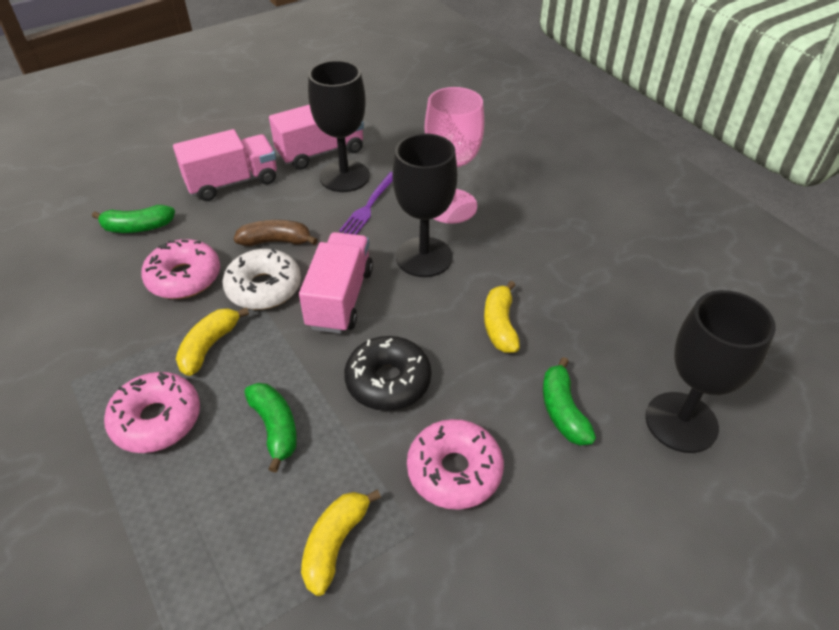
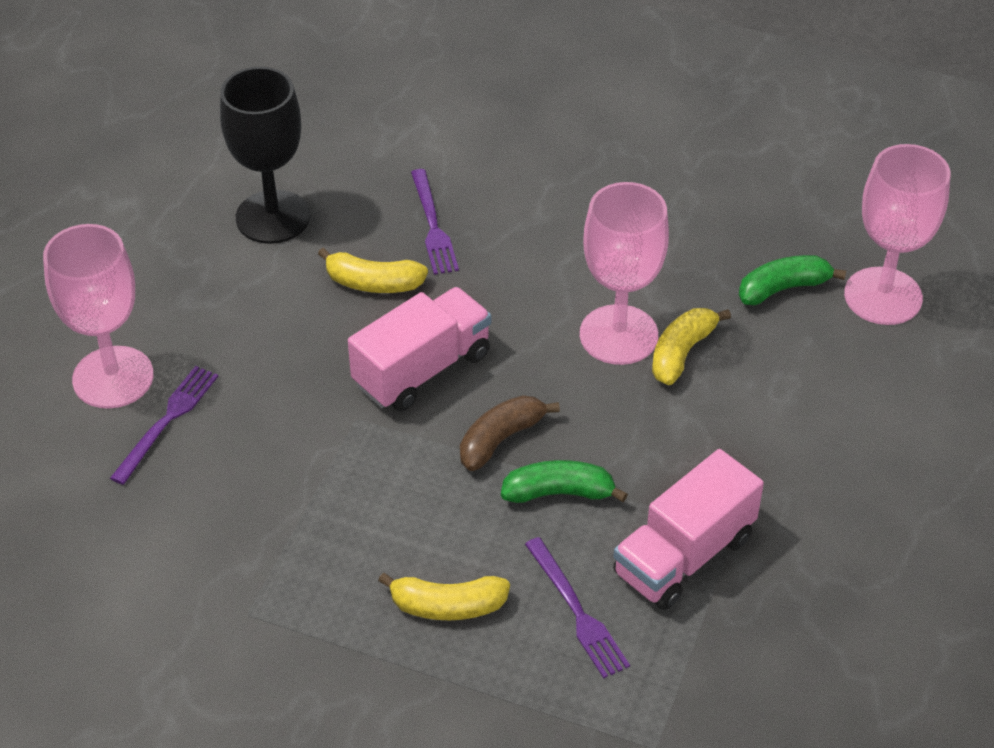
black donut: [344,336,431,411] = 1 -> none = 0
black goblet: [308,60,370,192] [393,134,457,277] [645,290,776,453] = 3 -> [220,67,310,244] = 1
green banana: [92,205,175,233] [244,383,297,473] [543,357,596,445] = 3 -> [501,460,628,503] [739,255,846,305] = 2
pink donut: [104,372,200,453] [141,239,220,299] [407,419,504,510] = 3 -> none = 0
pink goblet: [425,87,484,223] = 1 -> [43,224,154,409] [580,182,669,365] [844,144,950,325] = 3
pink truck: [173,129,277,201] [269,105,364,170] [299,232,373,334] = 3 -> [348,287,491,411] [613,449,764,610] = 2
purple fork: [339,172,393,235] = 1 -> [110,366,218,485] [411,169,459,275] [525,537,630,678] = 3
white donut: [222,249,301,310] = 1 -> none = 0

